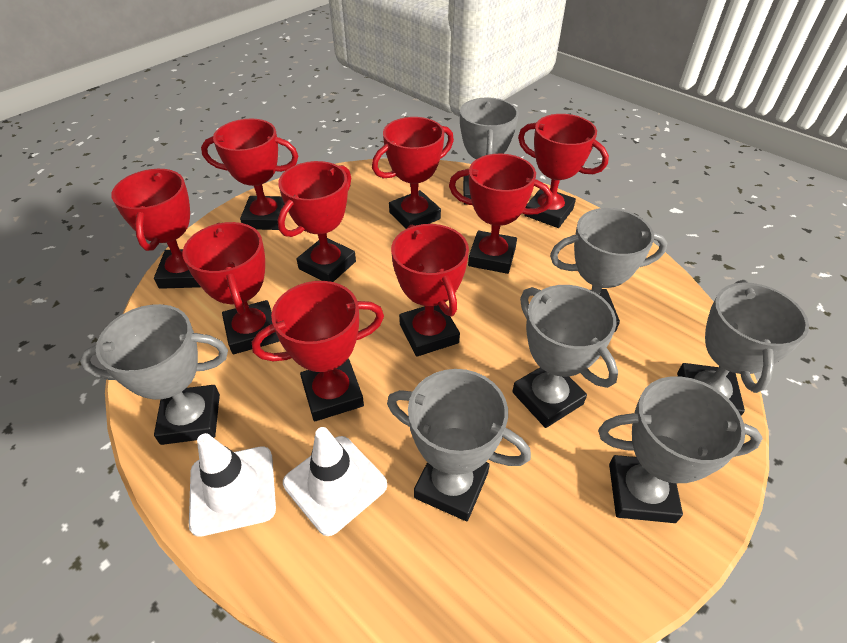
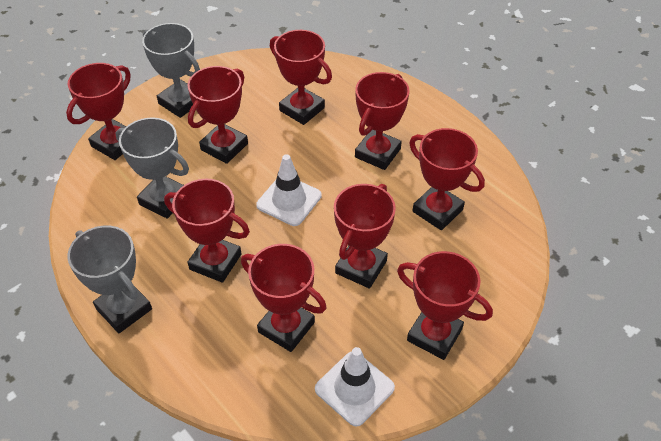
grey trophy: [80,304,228,445] [387,369,531,521] [460,97,519,205] [512,285,618,428] [550,208,667,332] [598,376,763,523] [677,280,809,416] = 7 -> [68,226,152,333] [116,118,189,219] [142,23,200,118] = 3

